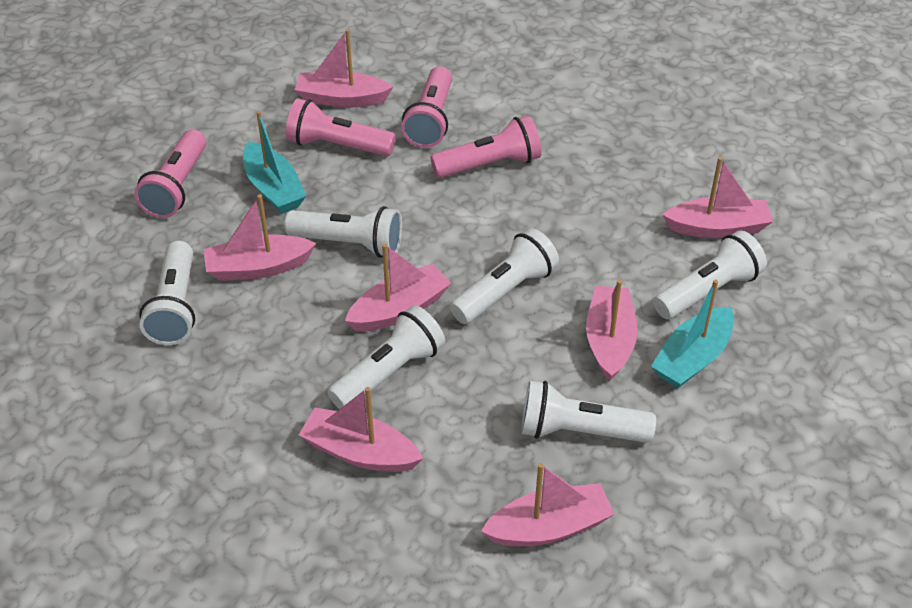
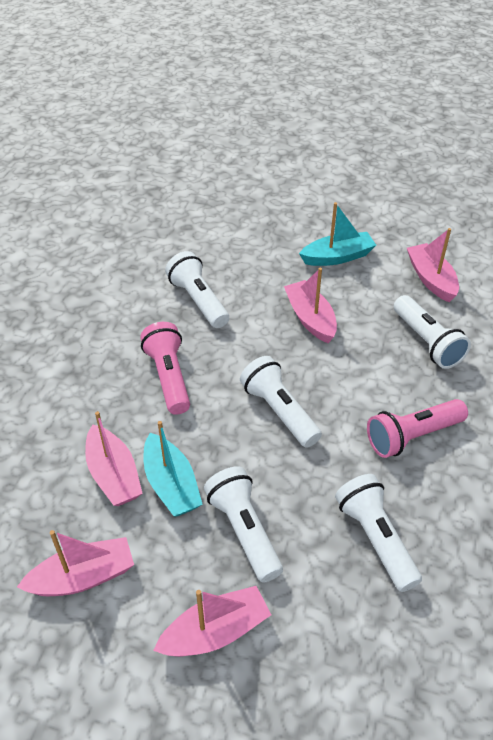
pink boat: [203,194,316,281] [295,29,393,107] [299,387,423,472] [345,244,451,332] [481,463,614,546] [586,280,638,381] [663,157,773,238] = 7 -> [17,530,134,596] [85,411,143,506] [153,586,271,657] [284,268,337,343] [407,228,459,302] = 5
pink flashlight: [134,130,206,218] [286,98,396,156] [401,66,452,148] [430,115,542,178] = 4 -> [140,322,190,415] [367,399,468,458] = 2
white flashlight: [139,241,195,345] [284,206,402,258] [327,305,445,409] [450,228,559,324] [521,381,656,443] [653,230,767,319] = 6 -> [165,251,229,328] [204,466,283,583] [240,356,322,448] [335,474,422,592] [394,295,471,369] = 5

